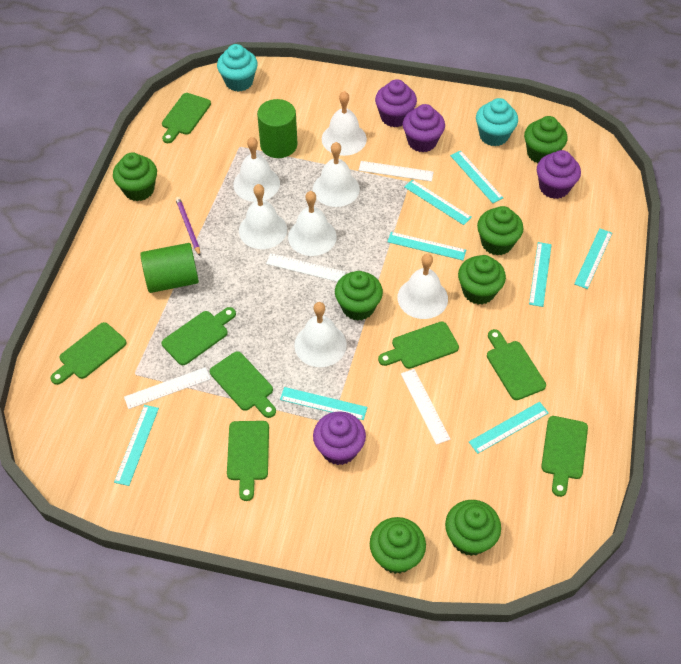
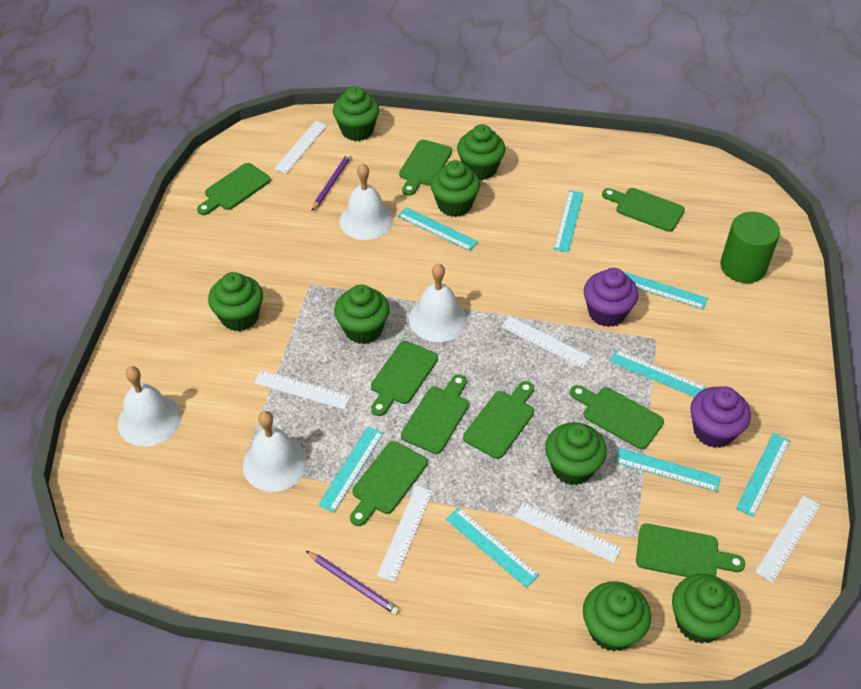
green cupcake: [113,152,157,201] [335,271,383,321] [370,517,426,574] [445,500,501,556] [458,255,506,304] [477,206,524,255] [524,116,568,163] = 7 -> [208,272,263,331] [333,86,380,141] [334,285,390,344] [430,160,480,217] [457,124,506,180] [545,422,607,485] [583,581,651,651] [672,574,741,643] = 8
green cutting board: [50,322,127,385] [162,93,211,143] [162,307,236,365] [210,351,276,418] [227,421,269,501] [378,322,459,369] [487,329,546,400] [541,416,588,497] = 8 -> [197,163,271,215] [350,441,427,526] [371,341,438,416] [399,140,452,196] [401,374,469,454] [463,381,534,459] [570,385,664,449] [602,188,685,232] [636,524,745,577] = 9
green cylinder: [140,243,199,293] [257,99,298,158] = 2 -> [720,212,780,283] = 1
purple cupcake: [313,411,366,465] [375,79,417,127] [403,104,445,152] [537,150,581,199] = 4 -> [584,268,638,327] [690,387,751,448] = 2
purple pencil: [175,197,200,256] = 1 -> [306,551,400,615] [312,154,351,211] = 2
turquoise cupcake: [217,44,258,92] [476,98,518,146] = 2 -> none = 0
white bell: [233,137,280,202] [239,184,287,249] [288,191,337,256] [294,302,347,367] [313,142,360,207] [322,91,367,156] [398,254,448,319] = 7 -> [118,366,181,447] [243,411,308,492] [340,163,393,240] [409,263,467,342] = 4
white ruler: [124,367,211,409] [266,253,346,282] [359,161,434,182] [401,369,450,445] = 4 -> [254,370,351,409] [274,121,328,174] [377,486,433,582] [501,316,591,368] [515,503,621,563] [755,495,820,583] = 6

